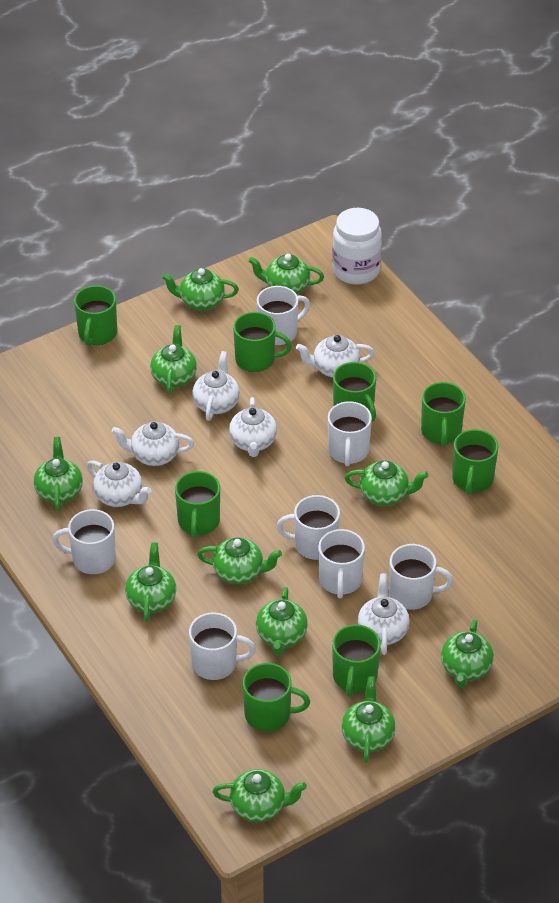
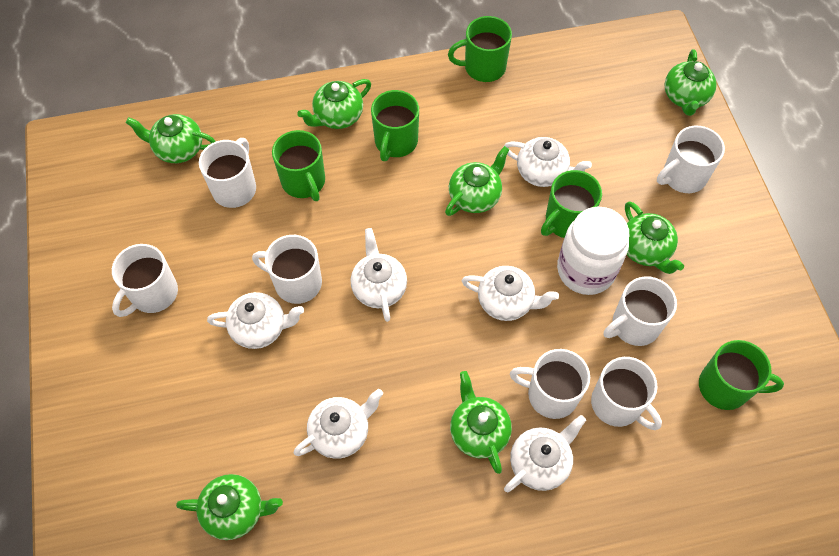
green mug: [74,285,117,346] [175,471,220,538] [233,312,292,372] [243,663,310,731] [332,624,381,697] [333,362,376,422] [421,382,466,446] [452,429,498,495] = 8 -> [272,130,325,201] [371,90,419,161] [448,16,512,82] [541,170,602,238] [699,340,784,410] = 5
green teapot: [33,437,83,511] [125,542,176,622] [150,325,197,394] [162,268,239,310] [197,537,282,584] [212,769,307,822] [248,254,324,294] [256,587,308,655] [341,676,396,763] [345,461,429,506] [441,619,494,688] = 11 -> [126,114,216,163] [176,474,283,540] [297,79,371,129] [445,146,510,216] [450,371,512,474] [625,201,684,274] [665,49,717,116] = 7

